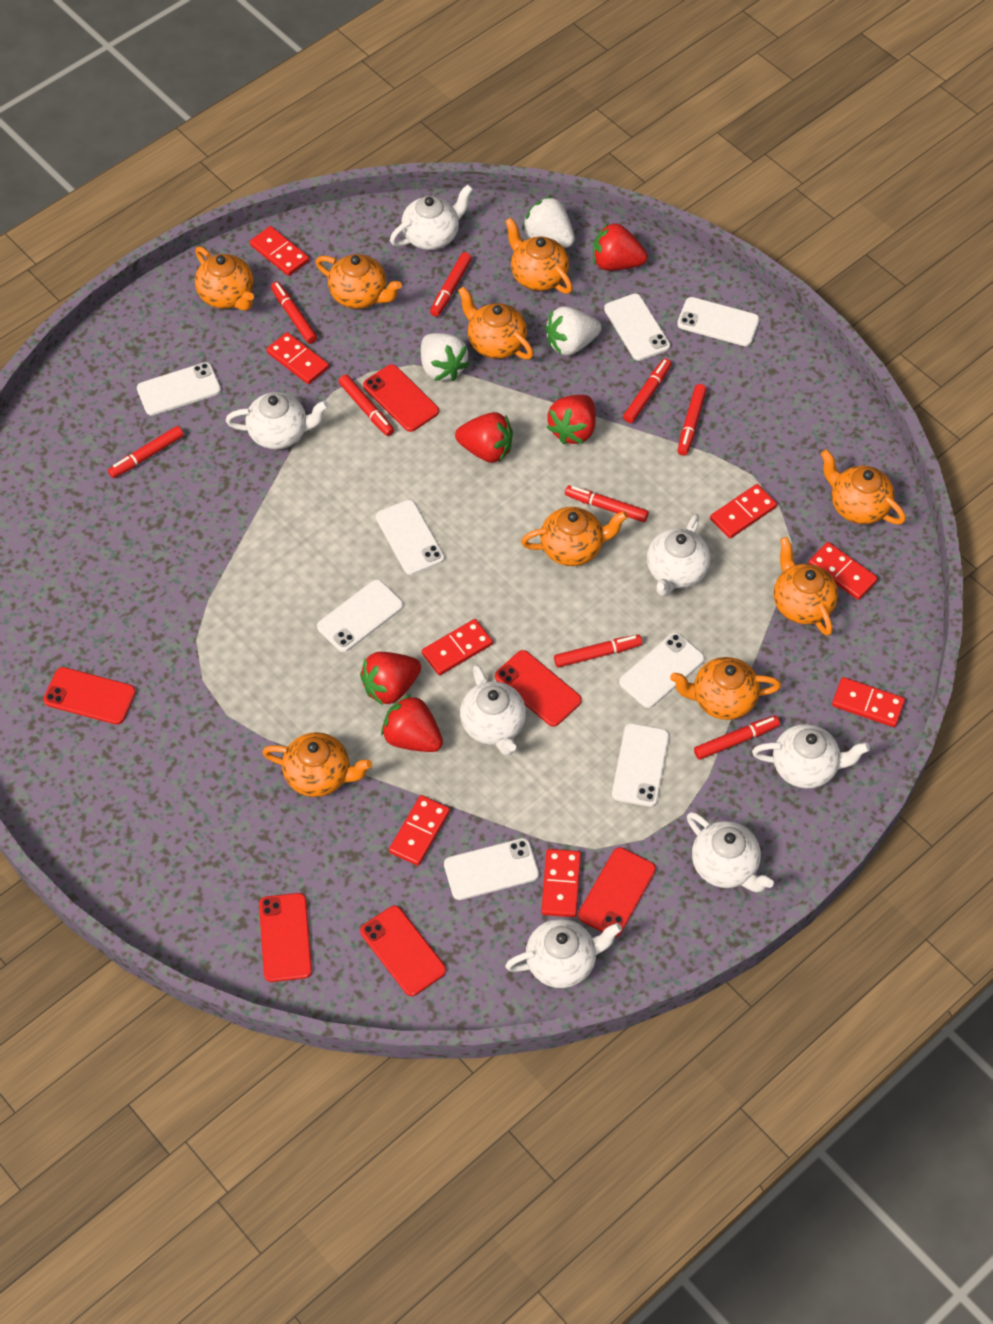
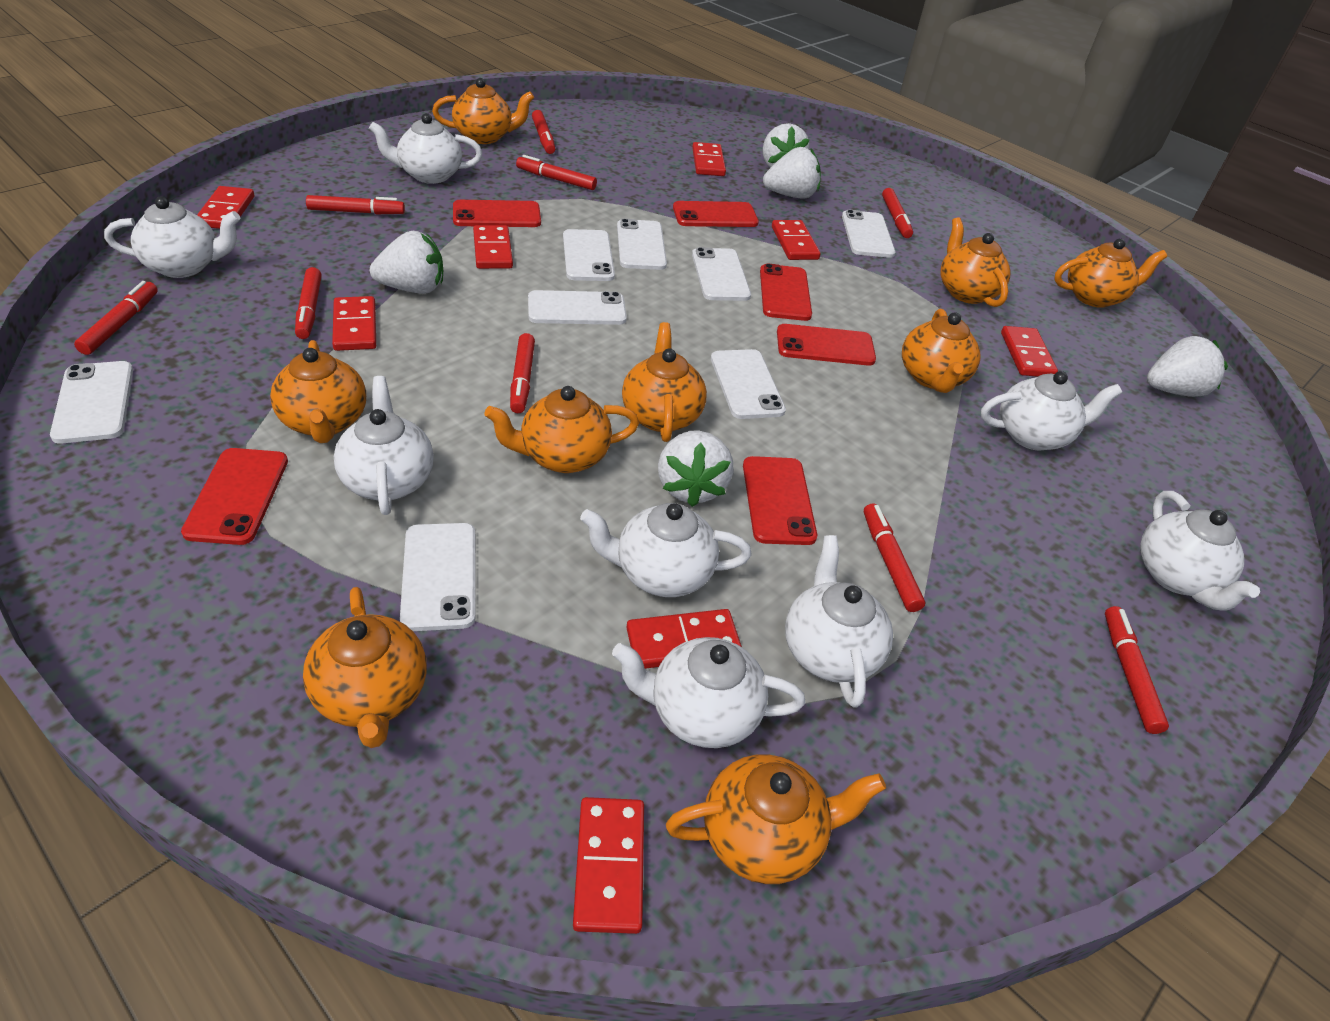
red strawberry: [360,652,421,705] [381,694,443,752] [455,412,513,463] [546,395,596,444] [593,222,648,271] = 5 -> none = 0
white strawberry: [421,333,469,381] [522,196,575,248] [545,307,601,356] = 3 -> [370,231,443,294] [658,430,733,507] [763,123,810,168] [763,147,821,198] [1147,336,1228,397] = 5
white teapot: [226,392,329,450] [390,184,473,250] [460,665,526,756] [505,919,622,988] [647,514,710,597] [687,812,774,892] [752,724,870,789] = 7 -> [104,196,240,278] [334,376,434,515] [369,113,482,184] [580,503,752,597] [612,637,805,748] [785,535,893,708] [981,371,1122,451] [1140,491,1260,610] = 8

